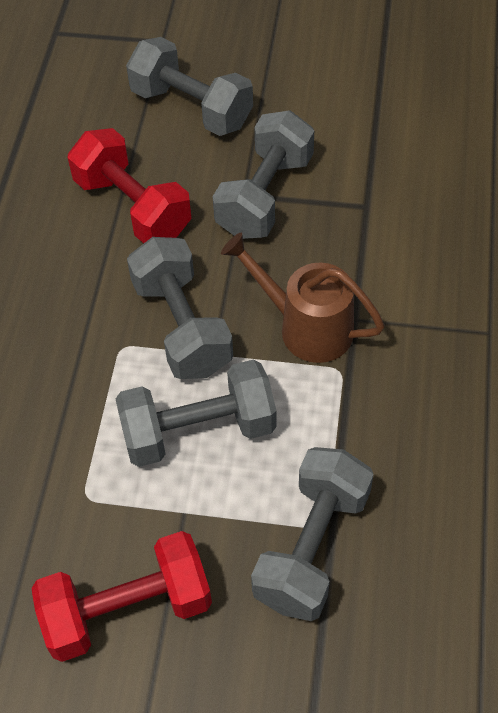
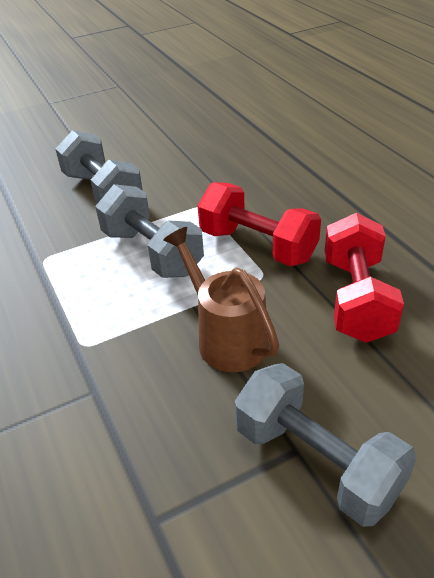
grey dumbbell: [116,359,277,467] [126,37,253,136] [127,237,233,379] [213,110,314,239] [251,447,374,621] = 5 -> [55,130,143,204] [96,184,204,278] [235,363,417,527] = 3

